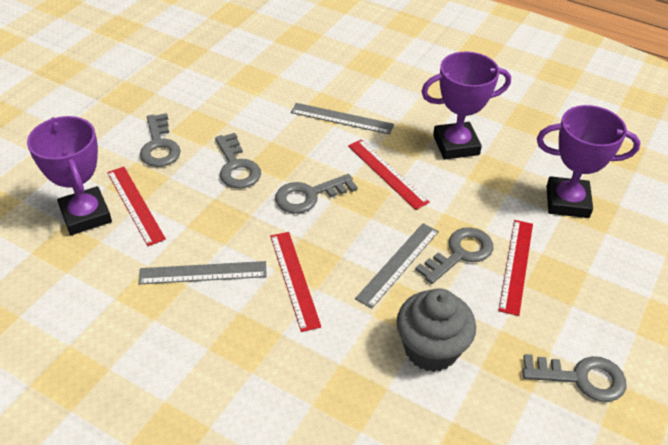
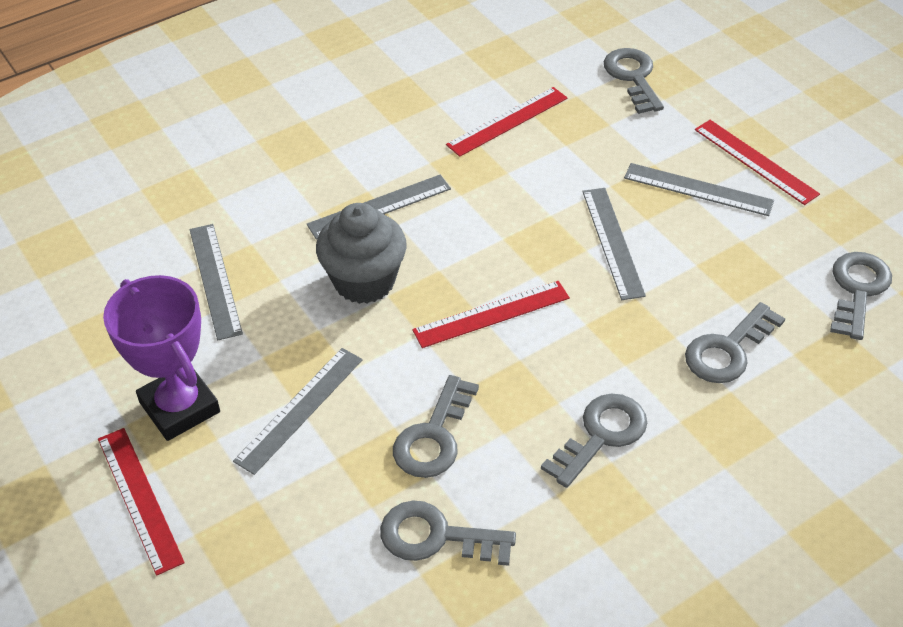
grey key: [140,113,181,167] [215,133,261,189] [275,174,358,214] [415,227,494,284] [522,354,626,402] = 5 -> [380,501,516,566] [393,375,479,478] [541,394,647,488] [604,48,664,114] [685,302,785,383] [830,252,892,340] = 6
grey ruler: [138,261,267,284] [291,103,394,135] [355,223,439,309] = 3 -> [190,224,243,340] [233,348,363,475] [307,175,451,240] [582,188,646,300] [624,163,774,216] = 5
purple trophy: [27,116,112,235] [421,52,511,160] [537,105,640,218] = 3 -> [103,275,220,441] = 1

